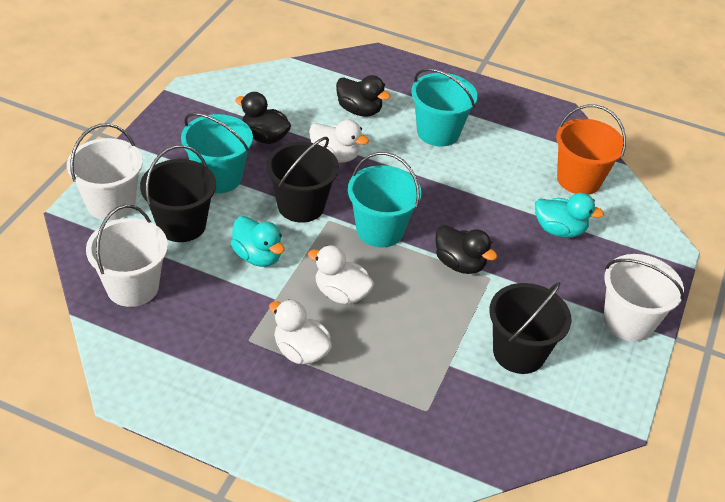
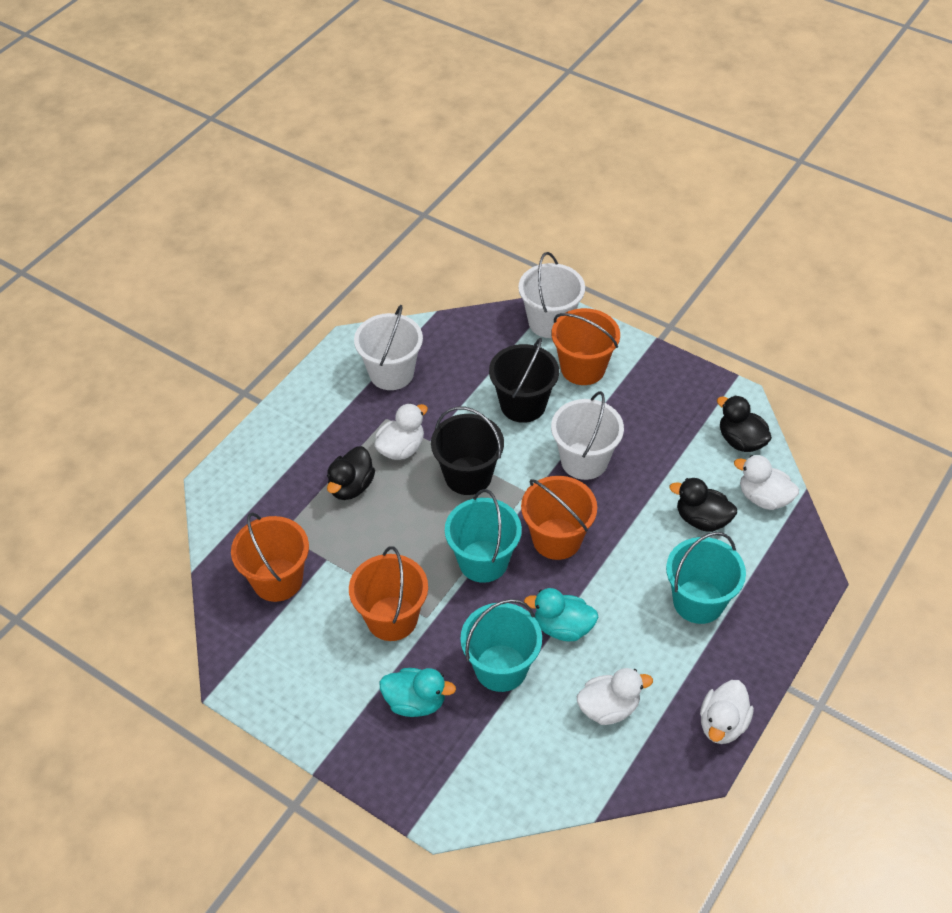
black bucket: [140,145,216,242] [266,137,339,223] [489,282,571,374] = 3 -> [431,407,504,495] [489,338,559,423] = 2
orange bucket: [556,105,626,195] = 1 -> [231,512,309,602] [349,546,428,641] [521,476,597,560] [552,308,620,385] = 4
white duck: [269,300,332,364] [308,245,374,304] [309,120,369,163] = 3 -> [374,403,428,460] [577,668,653,725] [700,680,754,744] [734,455,799,510] = 4

